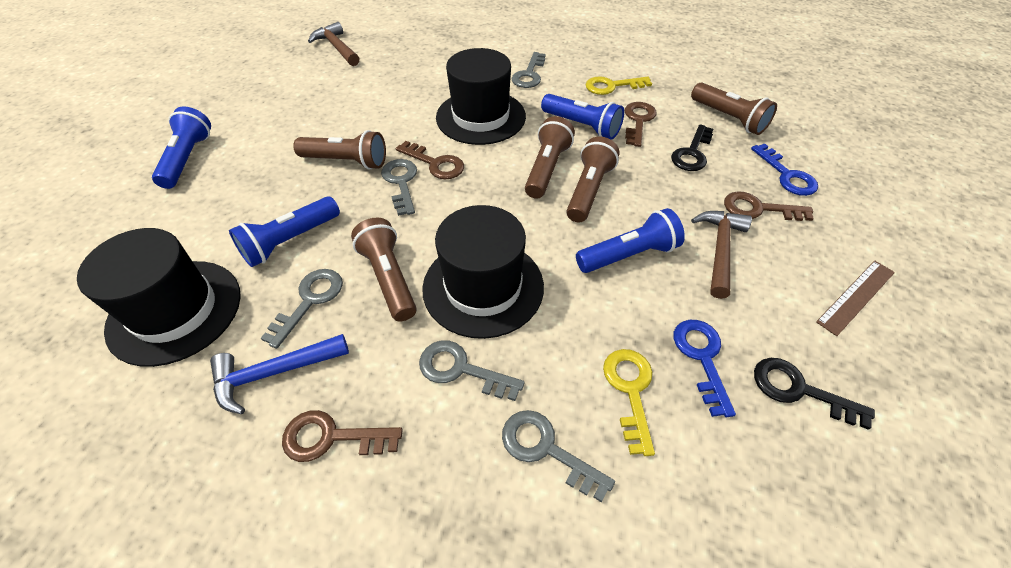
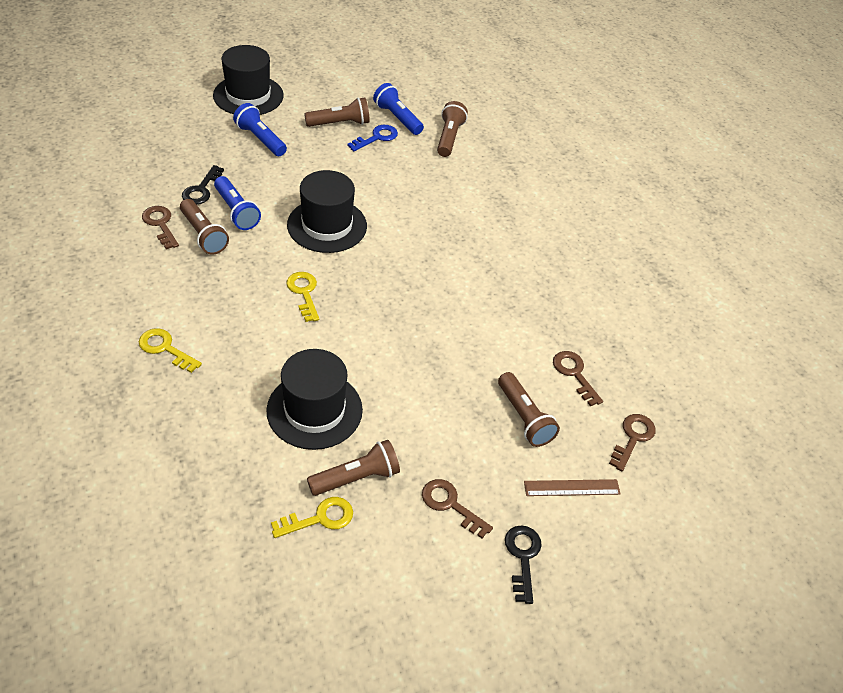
blue flashlight: [152,106,211,189] [229,197,340,267] [541,94,624,140] [576,208,685,273] = 4 -> [214,176,261,230] [233,103,287,156] [373,83,424,135] = 3
blue hammer: [210,334,349,414] = 1 -> none = 0
blue key: [674,320,736,417] [751,144,818,196] = 2 -> [347,125,398,151] = 1
brown hammer: [308,22,359,66] [691,211,752,299] = 2 -> none = 0
grey key: [261,269,343,349] [381,159,417,216] [419,340,525,401] [502,410,615,502] [511,52,546,88] = 5 -> none = 0
yellow key: [585,76,652,95] [603,349,655,456] = 2 -> [139,328,202,373] [271,497,353,538] [286,272,319,322] = 3

